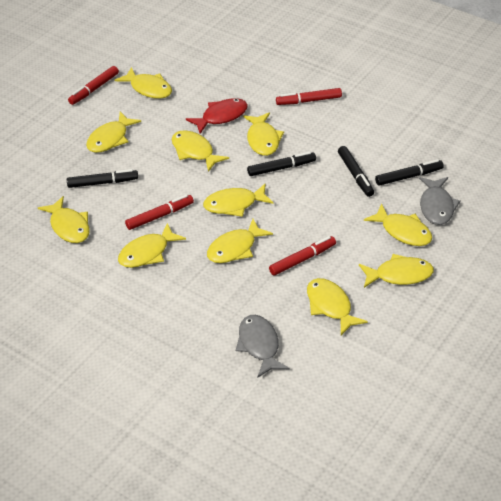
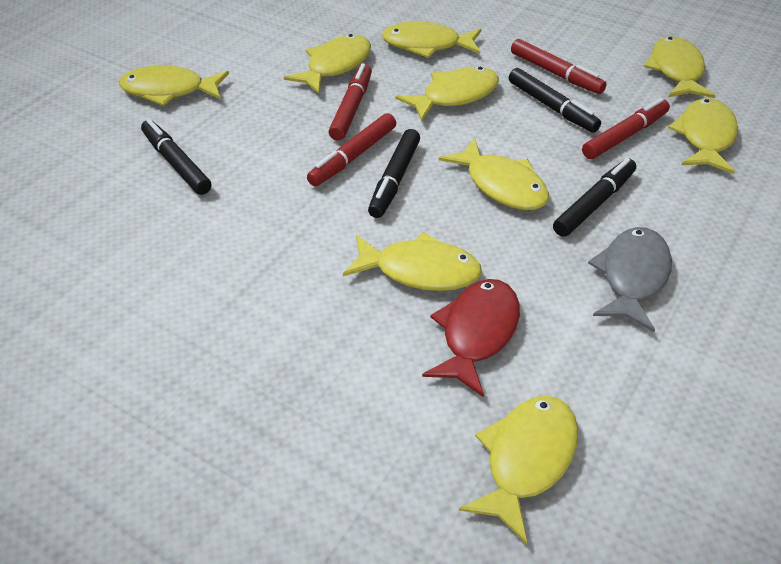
grey fish: [236,315,289,378] [419,177,461,225] = 2 -> [588,227,672,332] = 1
yellow fish: [38,196,90,243] [86,112,141,153] [115,67,172,99] [118,223,186,268] [172,130,229,172] [203,183,274,217] [207,219,273,263] [243,112,284,156] [307,278,368,335] [359,254,434,288] [364,203,432,246] = 11 -> [119,65,229,106] [284,34,371,94] [343,232,482,291] [382,21,481,58] [395,67,499,121] [439,138,549,210] [459,395,578,544] [644,36,716,98] [668,98,738,174] = 9

